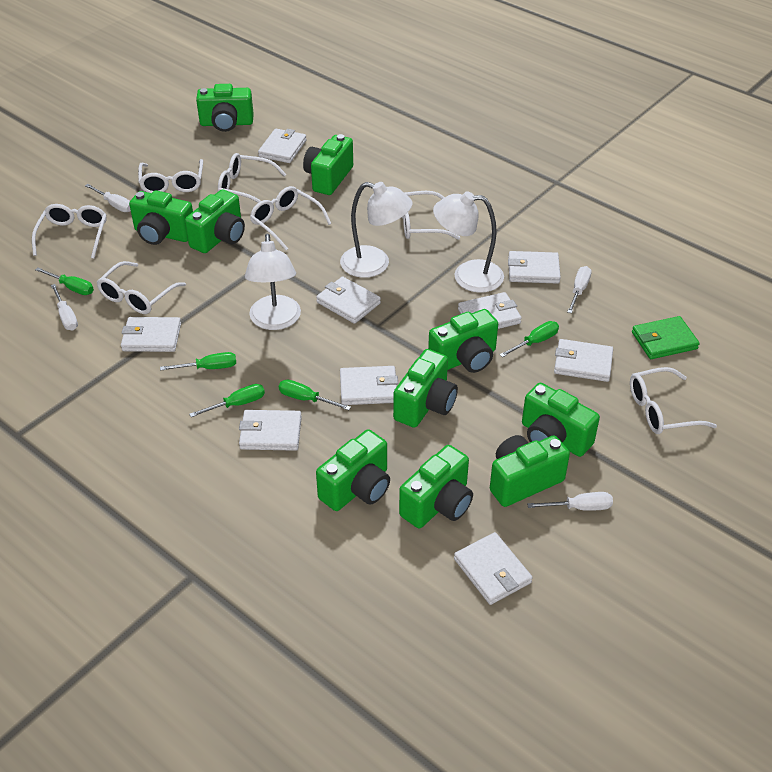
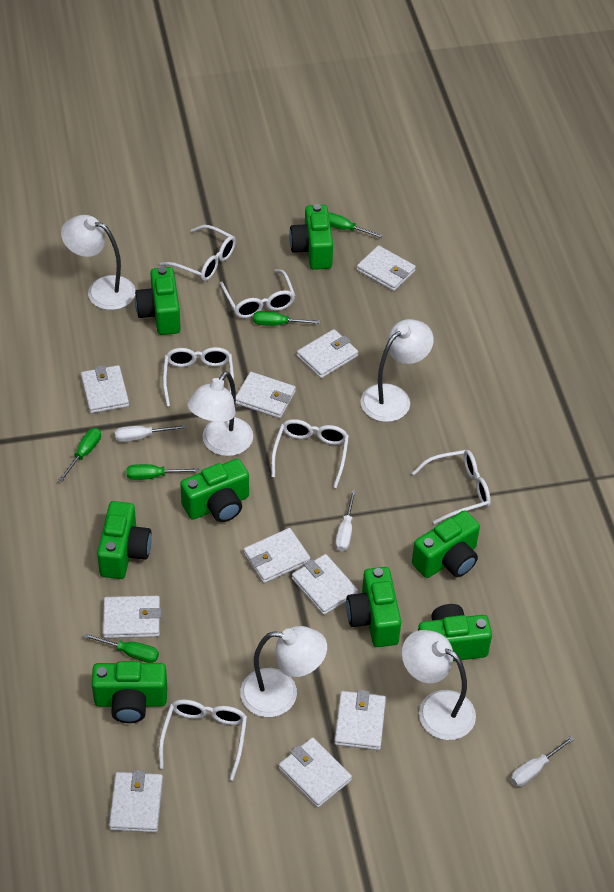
green camera: [129,190,193,245] [185,189,245,253] [196,84,254,132] [303,134,353,195] [316,430,390,511] [393,349,458,428] [399,445,473,528] [428,309,498,373] [490,435,570,507] [522,383,600,457] = 10 -> [92,661,167,723] [97,501,152,579] [135,267,181,335] [180,459,249,522] [289,204,333,270] [346,567,401,647] [412,510,480,578] [418,604,492,661] = 8
green wallet: [632,316,700,359] = 1 -> none = 0
white glasses: [32,204,107,259] [96,261,186,314] [138,159,203,193] [218,153,286,203] [250,186,331,250] [402,191,460,240] [630,367,717,434] = 7 -> [159,699,247,781] [160,225,236,281] [163,347,234,406] [220,269,295,318] [271,419,349,488] [412,450,491,524] = 6
white lamp: [245,234,301,330] [340,182,413,278] [433,191,504,293] = 3 -> [61,215,136,310] [187,371,253,456] [240,626,327,717] [361,319,434,422] [402,630,476,740] = 5
white screwdriver: [51,284,78,330] [85,184,131,212] [527,492,613,511] [567,266,592,313] = 4 -> [115,425,186,442] [335,490,356,552] [511,736,575,787] = 3
white wallet: [121,317,181,352] [239,410,302,451] [258,128,307,163] [316,276,381,324] [340,366,398,405] [454,532,533,605] [458,292,522,329] [508,251,561,284] [554,339,613,382] = 9 -> [81,365,129,414] [103,596,161,638] [109,770,163,833] [236,372,296,418] [243,528,311,583] [279,737,352,808] [292,554,358,615] [297,329,358,378] [334,690,386,750] [356,245,416,291] = 10

